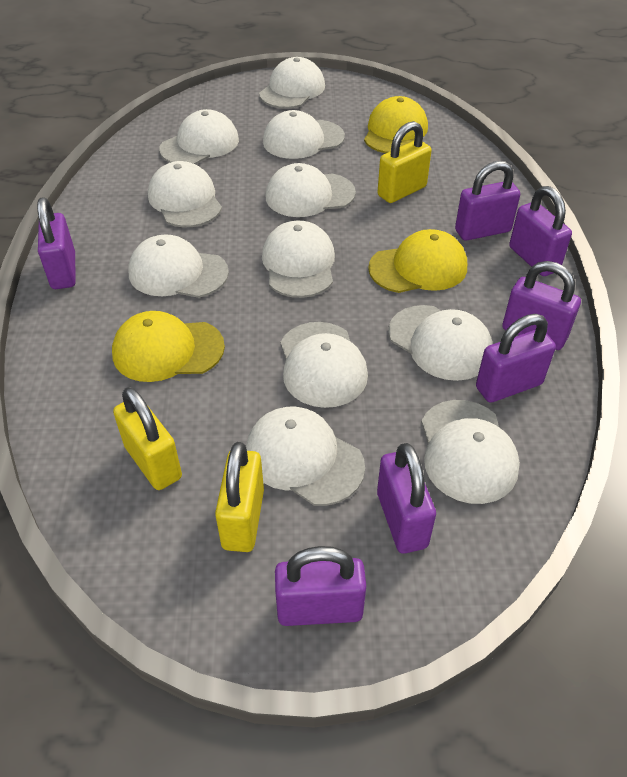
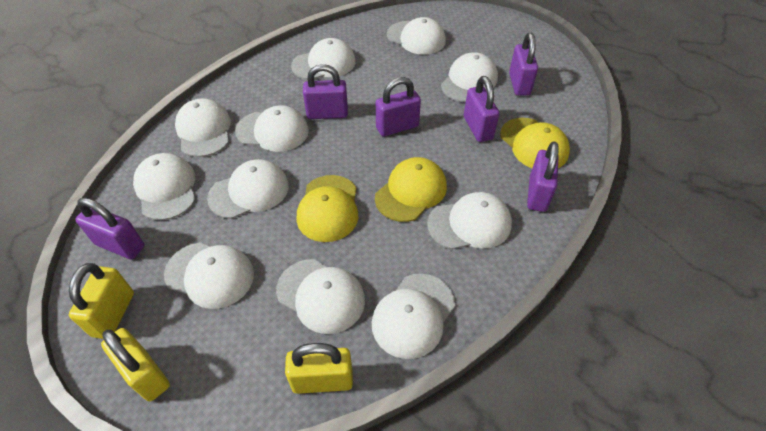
purple padlock: [37,197,76,289] [275,546,366,626] [377,443,436,554] [455,161,520,241] [476,314,556,403] [502,261,581,350] [509,186,572,276] = 7 -> [75,197,144,259] [303,64,348,119] [376,77,421,136] [464,76,499,142] [509,33,538,96] [527,141,559,212] = 6

